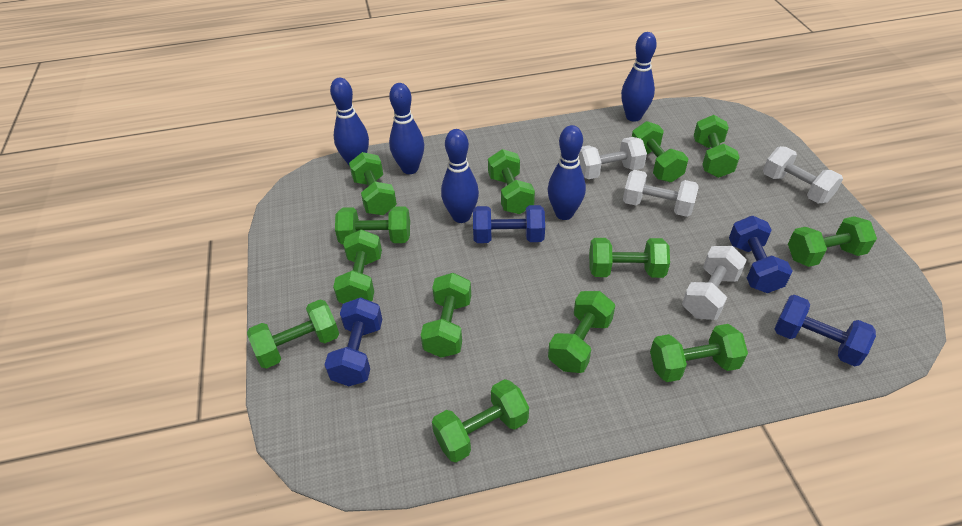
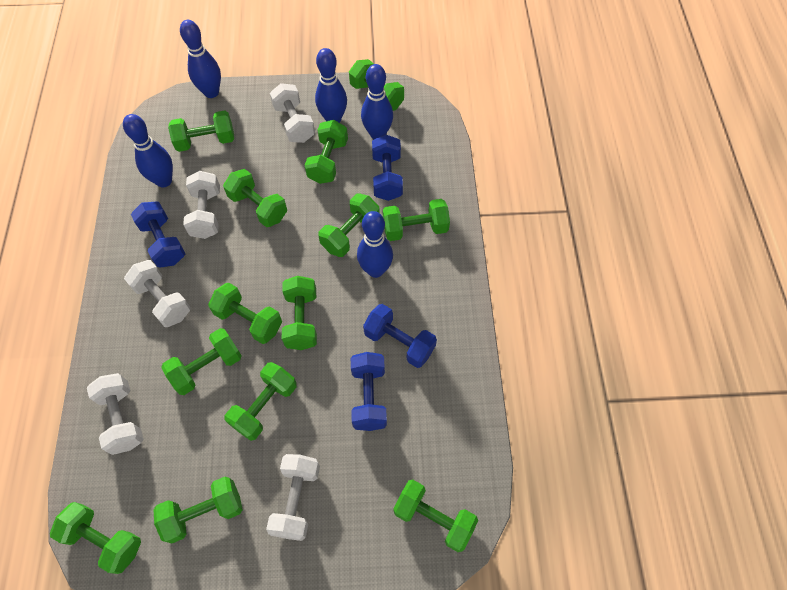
white dumbbell: [579,137,647,179] [623,170,699,217] [682,246,747,320] [763,146,843,203] = 4 -> [87,373,144,455] [124,260,191,327] [183,171,220,239] [266,454,320,541] [270,83,315,143] = 5

